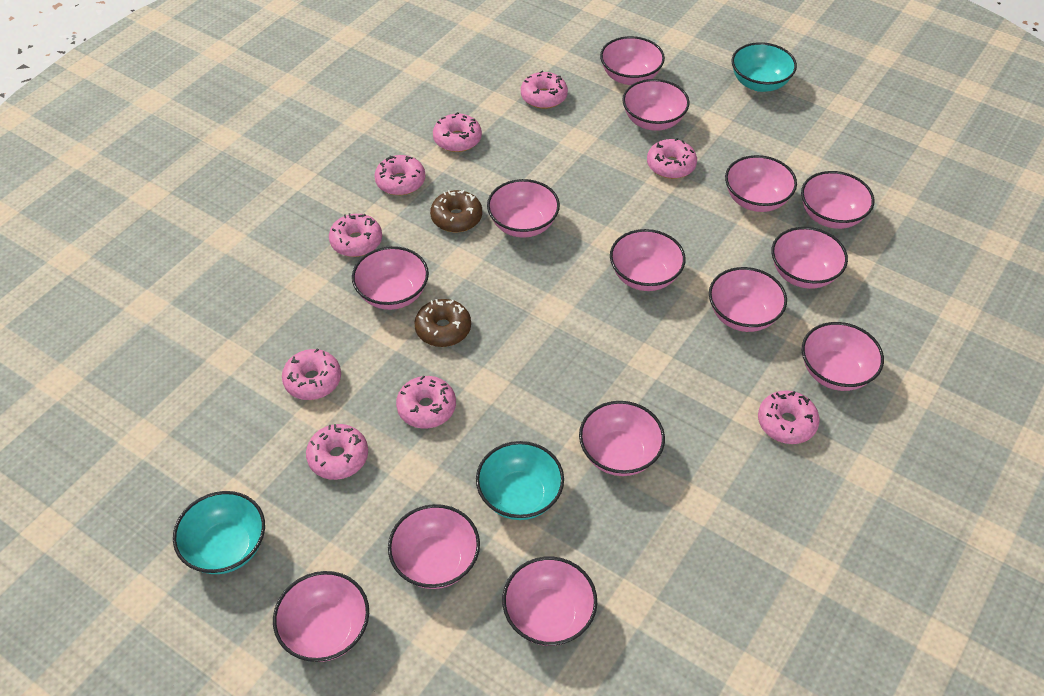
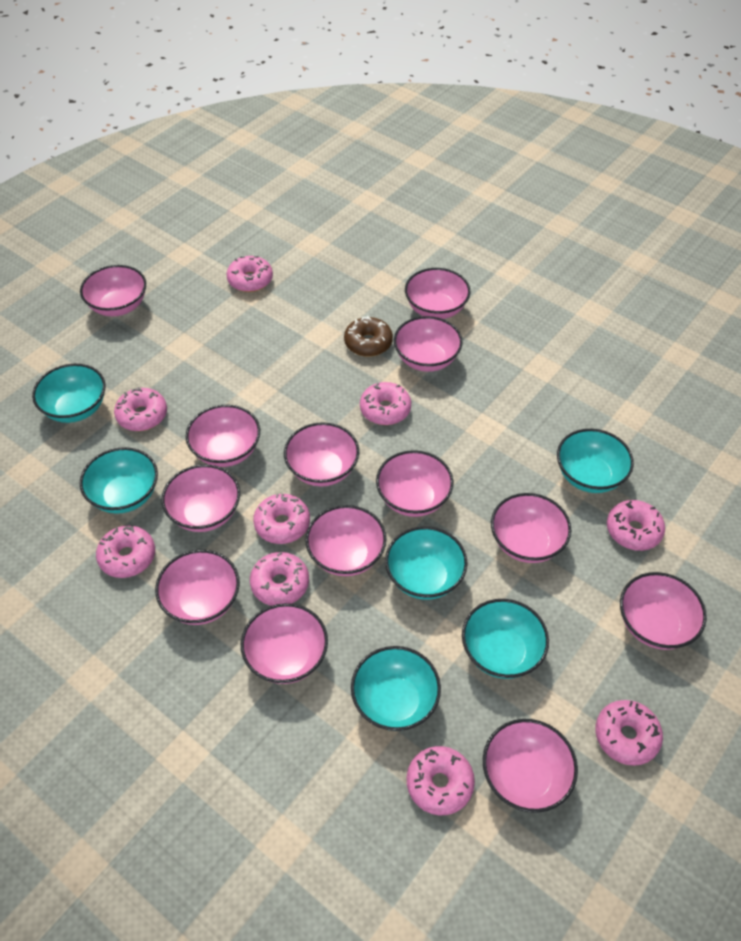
brown donut: [414,299,471,347] [430,190,482,232] = 2 -> [344,316,393,357] = 1
pink bowl: [273,571,369,662] [352,246,429,310] [388,504,480,589] [487,179,560,238] [502,557,597,646] [579,401,665,476] [600,36,665,85] [610,229,686,291] [622,79,690,131] [709,267,787,332] [725,155,797,212] [771,227,848,289] [801,171,874,229] [802,322,884,391] = 14 -> [80,265,146,316] [155,550,240,625] [162,464,240,532] [186,405,260,467] [241,603,328,684] [284,422,359,487] [305,505,386,576] [376,450,454,517] [394,316,463,372] [405,268,471,319] [483,719,578,813] [491,493,571,563] [620,572,707,650] = 13
turquoise bowl: [173,491,265,574] [476,441,564,520] [731,42,797,92] = 3 -> [32,364,105,423] [80,447,158,514] [351,646,441,731] [385,526,468,600] [462,599,549,679] [557,429,634,493] = 6

